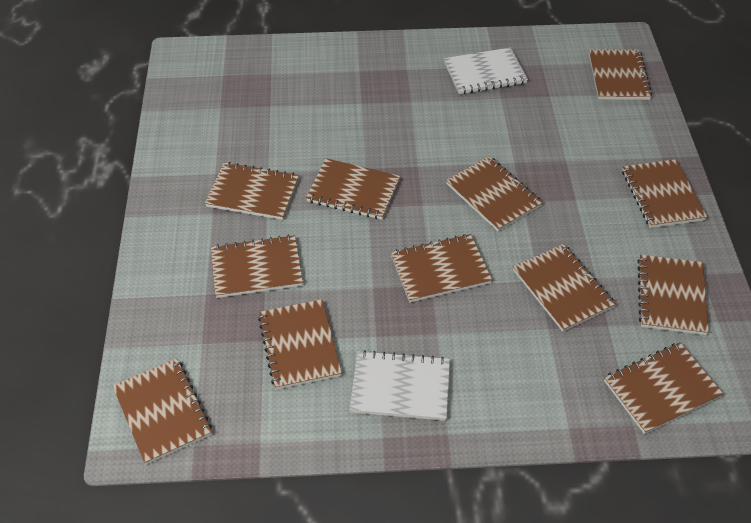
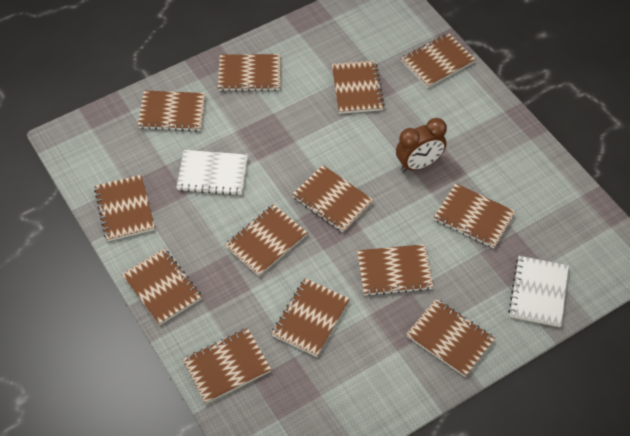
brown clock: none = 0 -> [396,118,447,172] = 1
brown notebook: [113,359,212,464] [205,162,299,220] [211,235,303,298] [258,299,342,390] [306,158,400,220] [391,234,492,303] [446,156,543,231] [513,244,616,332] [589,49,652,100] [604,343,723,434] [622,159,707,228] [637,255,709,335] = 12 -> [94,175,155,241] [122,249,202,325] [137,91,206,131] [182,328,272,404] [218,54,280,91] [225,204,308,276] [271,278,350,357] [292,165,373,232] [332,61,385,114] [357,244,433,296] [401,33,476,88] [406,299,495,377] [434,183,516,248] = 13

